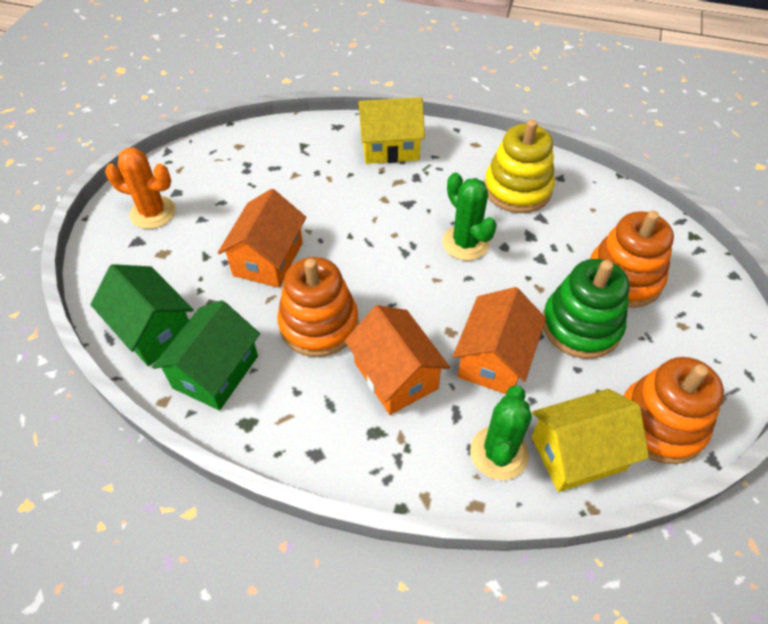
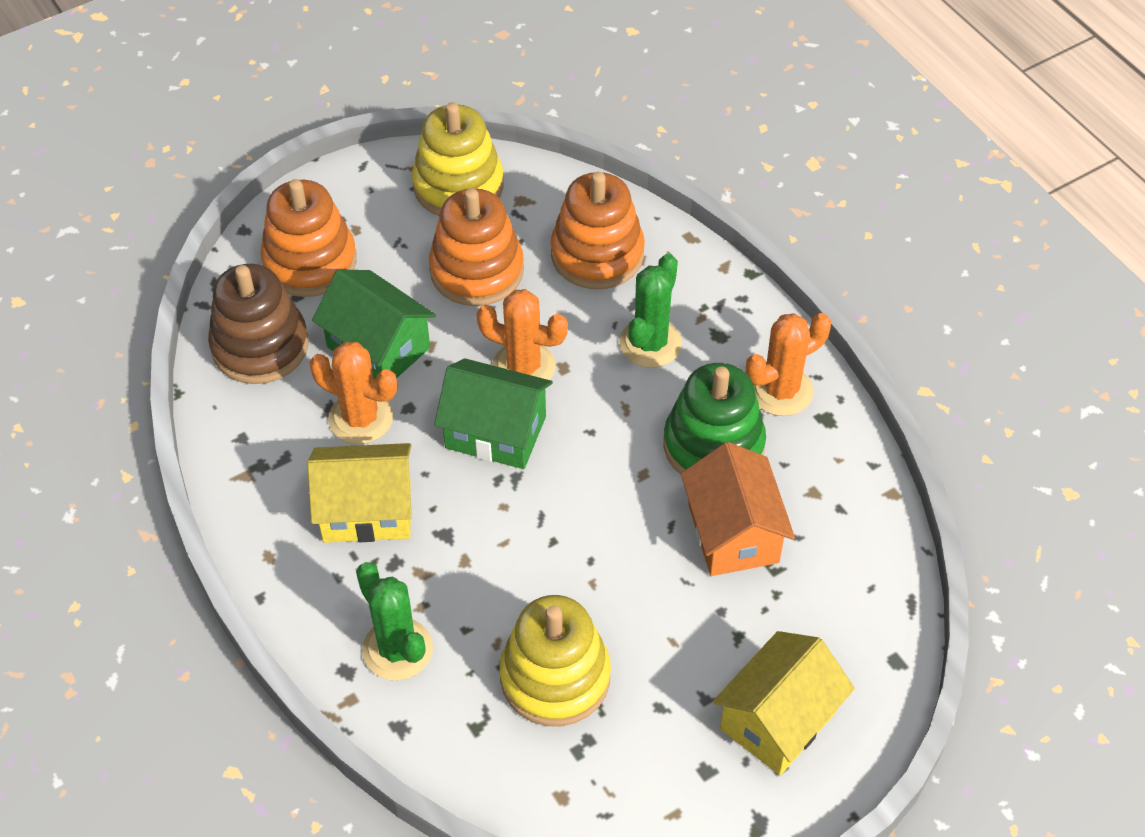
brown stacking toy: none = 0 -> [208,264,308,384] = 1
orange cactus: [105,147,176,229] = 1 -> [309,342,397,444] [477,289,568,380] [746,313,831,416] = 3
orange house: [218,189,306,288] [345,305,450,415] [453,287,546,394] = 3 -> [681,442,795,576] = 1
yellow stacking toy: [484,119,555,213] = 1 -> [412,102,503,216] [499,595,611,726] = 2

